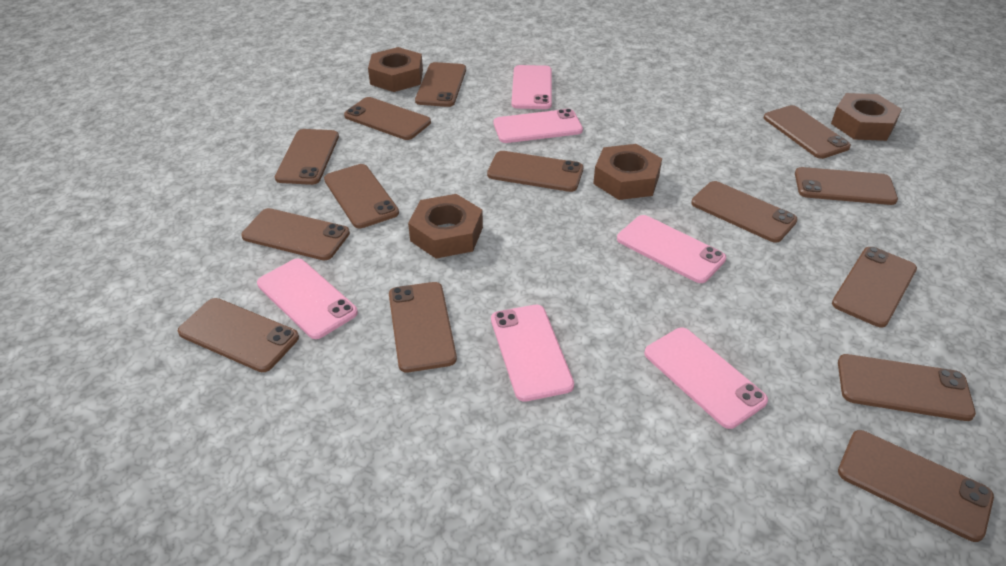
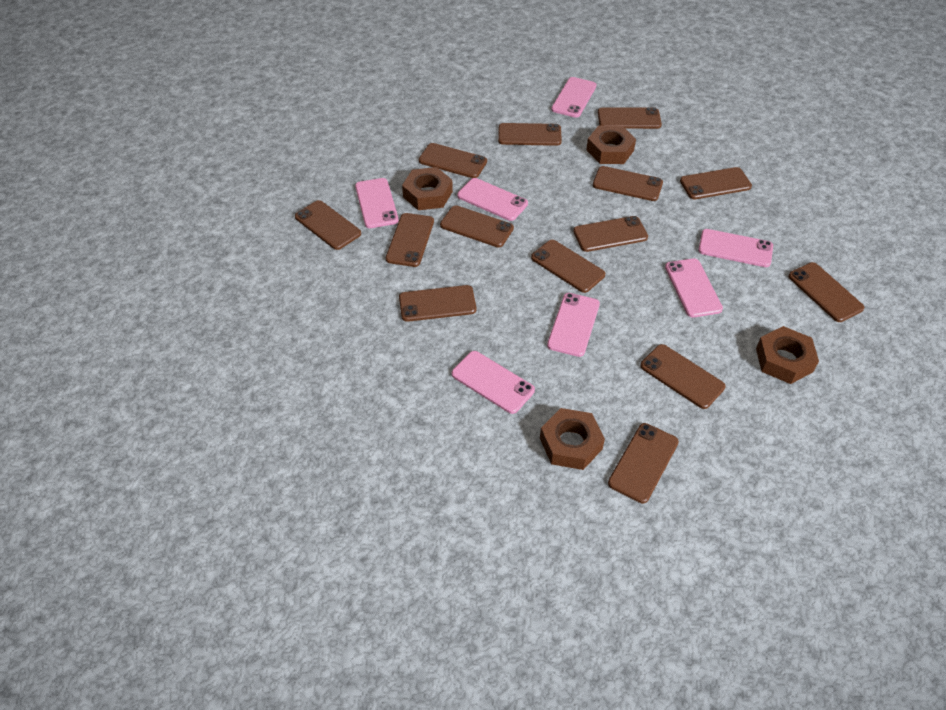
pink phone: [257,258,358,339] [491,305,574,402] [494,109,583,143] [512,65,552,109] [617,215,726,283] [644,328,768,429] = 6 -> [355,178,399,228] [452,351,535,414] [457,178,528,221] [547,293,600,357] [551,77,597,118] [665,258,723,317] [698,229,773,267] = 7

